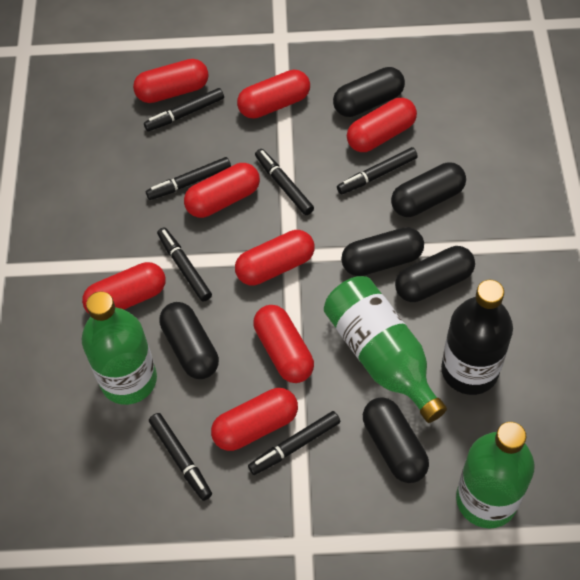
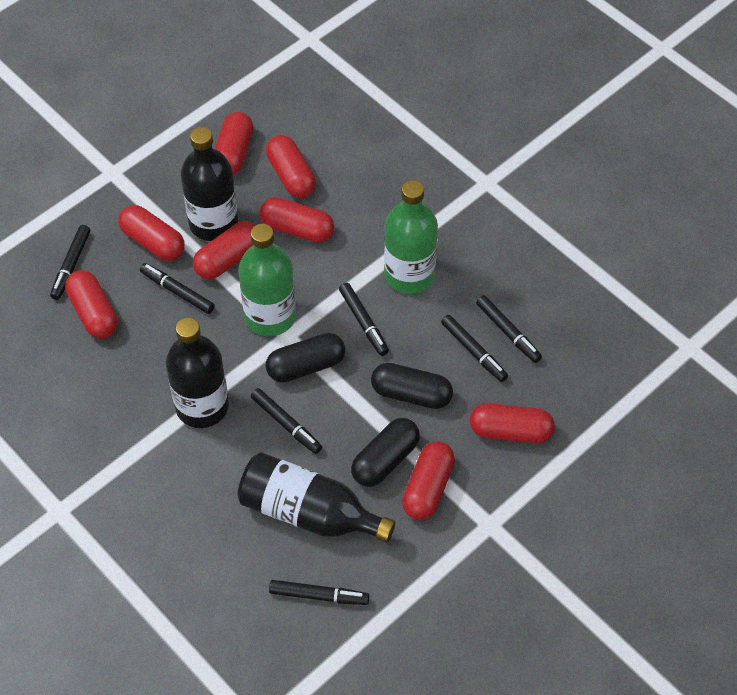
black bottle: [441,280,513,395] = 1 -> [166,318,229,428] [181,127,238,241] [238,452,395,543] = 3
black capsule: [159,302,219,379] [333,67,405,117] [341,227,424,276] [363,397,429,483] [391,162,466,217] [395,246,475,302] = 6 -> [266,333,345,383] [351,418,420,487] [371,363,453,409] = 3
green bottle: [82,291,157,405] [324,276,447,423] [456,422,534,529] = 3 -> [239,224,296,336] [384,180,438,294] = 2

